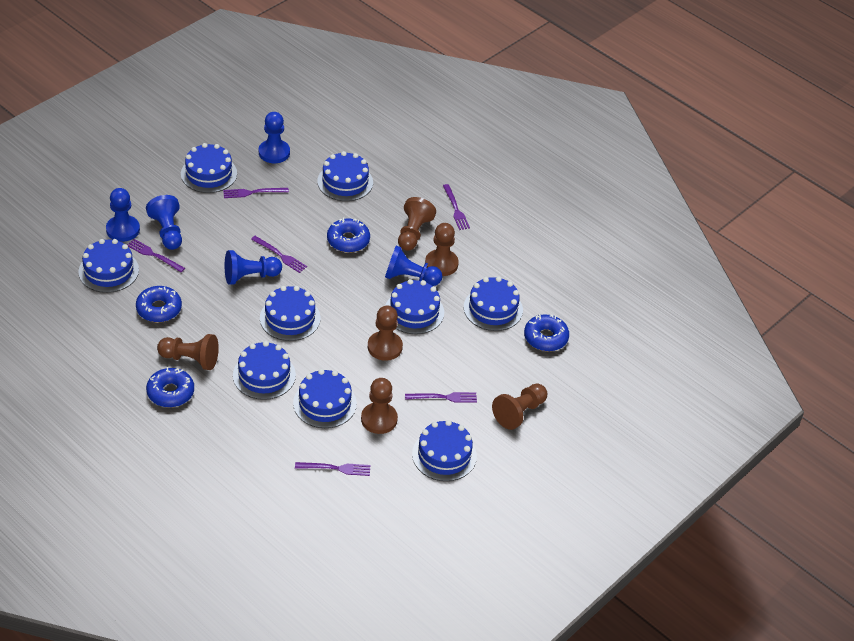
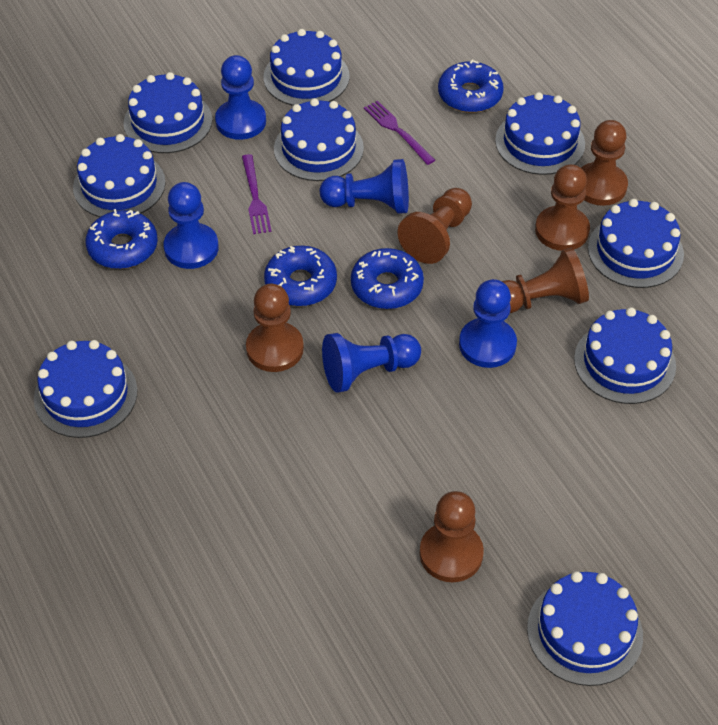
purple fork: [127,239,185,272] [223,188,289,198] [251,236,307,273] [295,462,370,476] [405,392,477,403] [443,184,470,230] = 6 -> [242,154,271,234] [364,101,435,165] = 2

